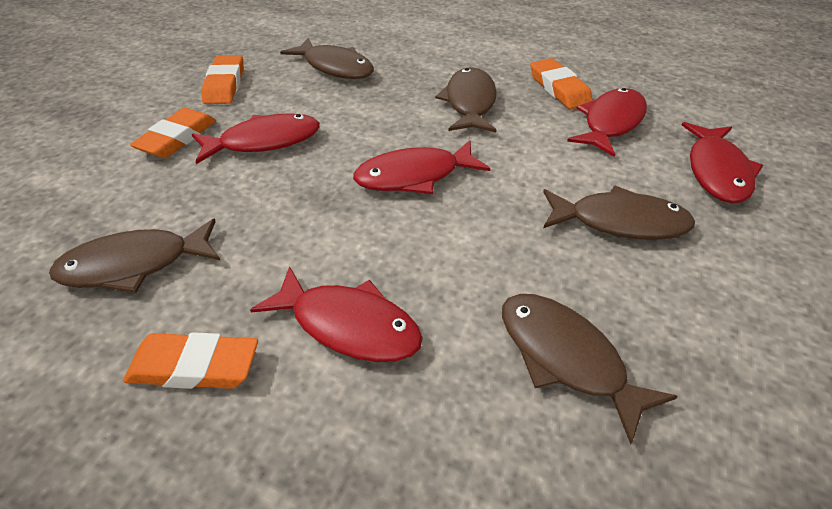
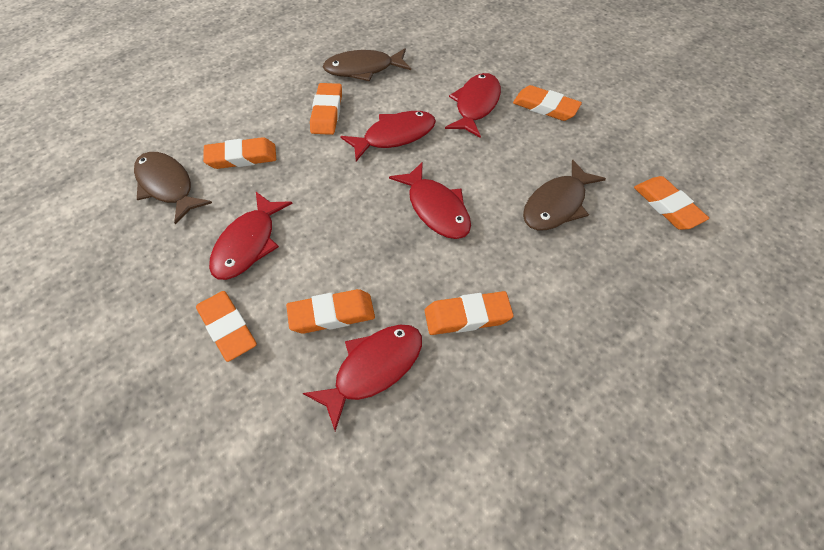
brown fish: [49,219,220,293] [280,38,374,79] [435,67,497,132] [502,294,678,444] [543,185,695,240] = 5 -> [134,152,212,225] [323,48,411,81] [523,159,606,230] = 3
orange eraser: [123,332,258,389] [130,108,216,158] [201,55,244,104] [530,58,593,109] = 4 -> [196,291,257,362] [203,137,276,169] [286,289,375,333] [310,83,342,135] [425,291,514,335] [513,85,582,121] [634,176,709,230] = 7

